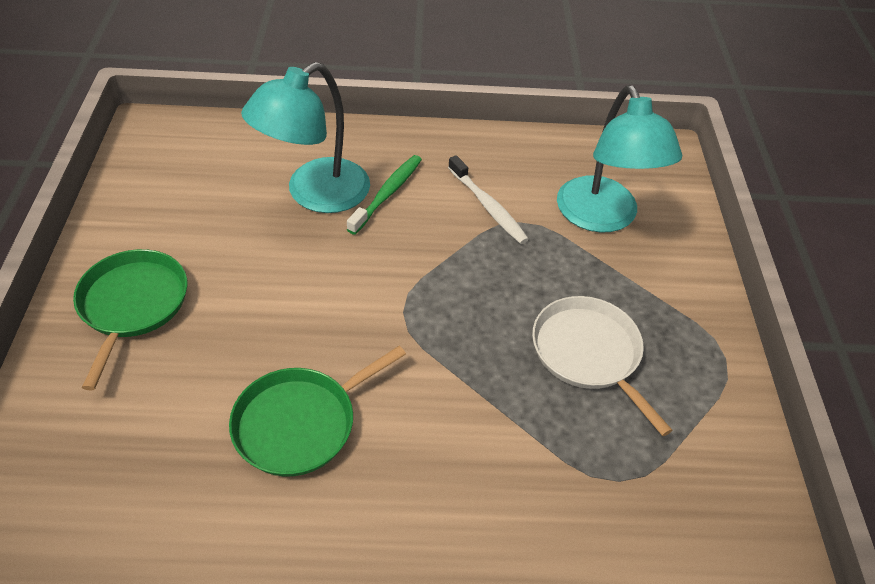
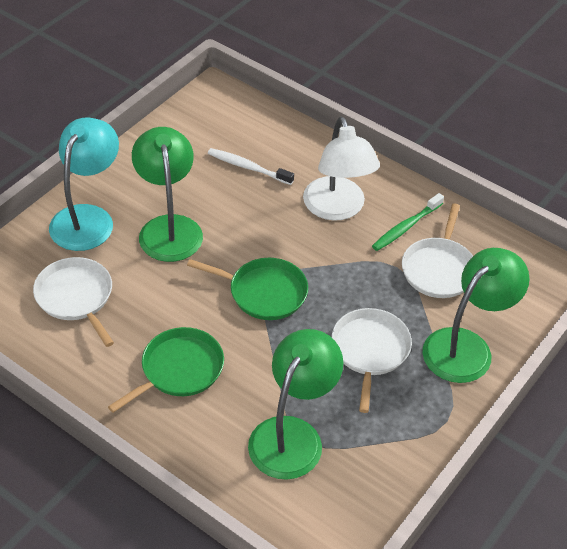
green lamp: none = 0 -> [132,127,203,262] [248,329,343,480] [422,248,530,383] = 3
turquoise lamp: [241,62,370,213] [557,85,682,233] = 2 -> [49,117,119,251] = 1
white lamp: none = 0 -> [303,117,380,221] = 1
white pan: [532,296,673,436] = 1 -> [33,257,114,347] [332,308,412,413] [402,204,473,298] = 3

